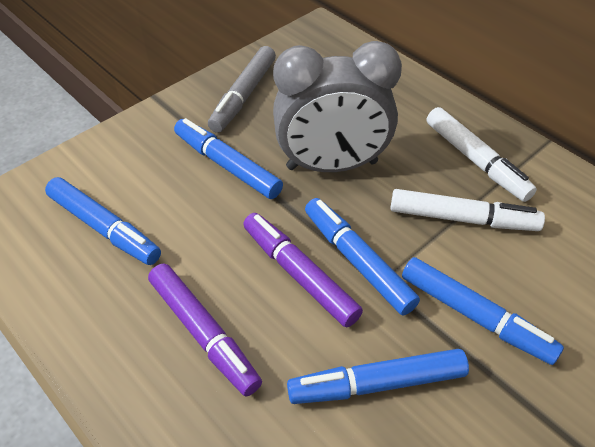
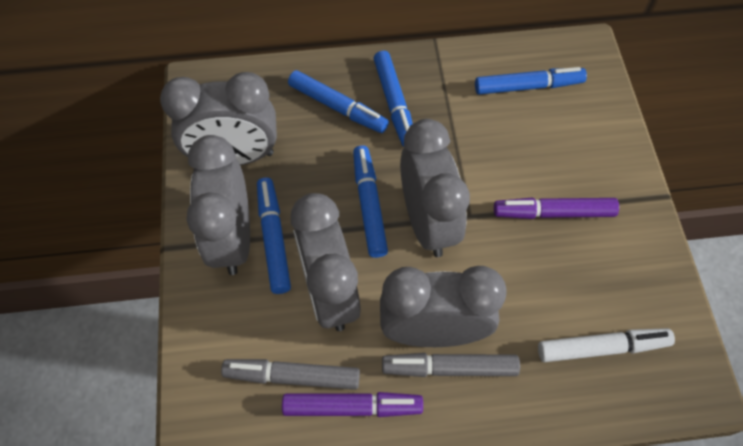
grey clock: [273,41,402,172] = 1 -> [160,72,277,165] [187,135,250,275] [291,193,361,331] [380,266,507,347] [400,119,470,257] = 5
grey marker: [208,46,276,133] = 1 -> [221,359,360,390] [382,353,520,377] = 2
white marker: [390,189,545,231] [427,107,537,202] = 2 -> [538,328,675,362] = 1

